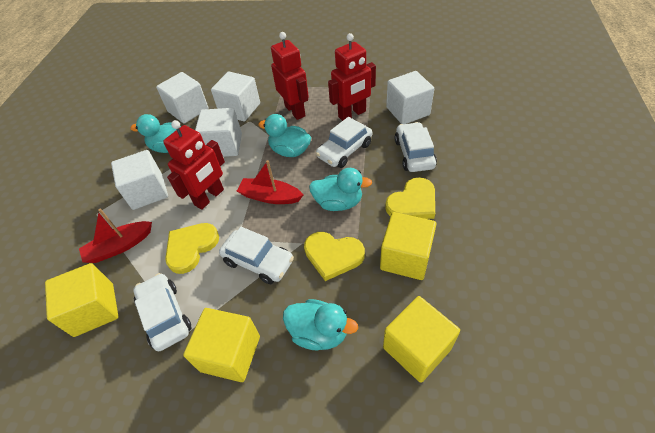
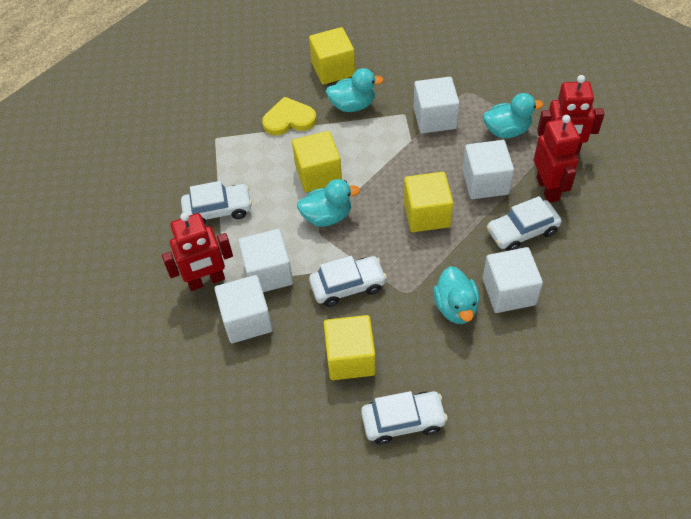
red boat: [79,209,152,263] [237,160,303,204] = 2 -> none = 0
yellow heart: [165,223,219,274] [304,232,365,281] [385,177,435,219] = 3 -> [262,97,316,135] = 1

